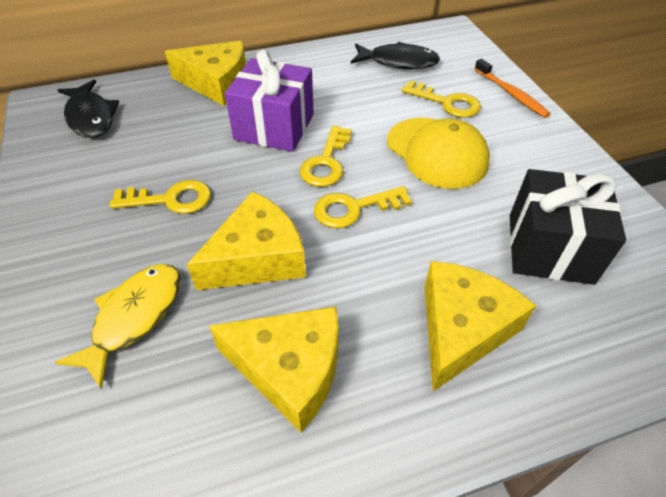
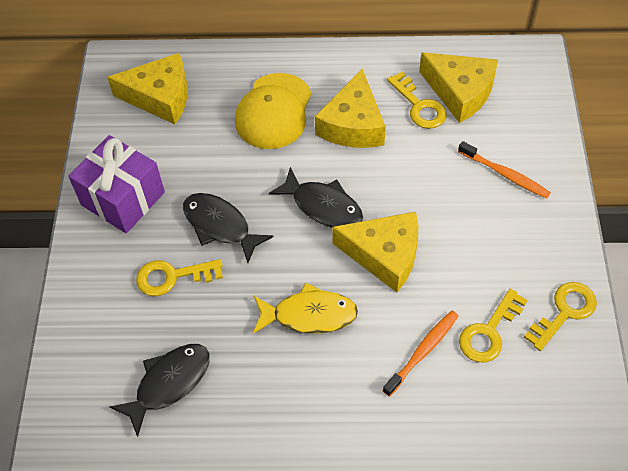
black fish: [58,80,119,138] [351,42,440,69] = 2 -> [109,344,210,437] [183,193,273,263] [269,167,363,228] = 3
black gift: [510,169,626,285] = 1 -> none = 0
orange toothbrush: [475,59,551,118] = 1 -> [383,311,458,397] [458,141,551,199] = 2

